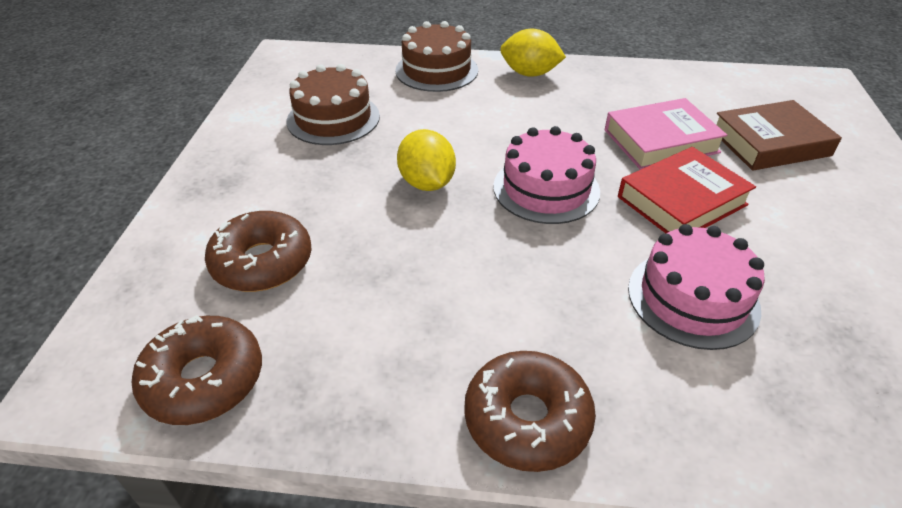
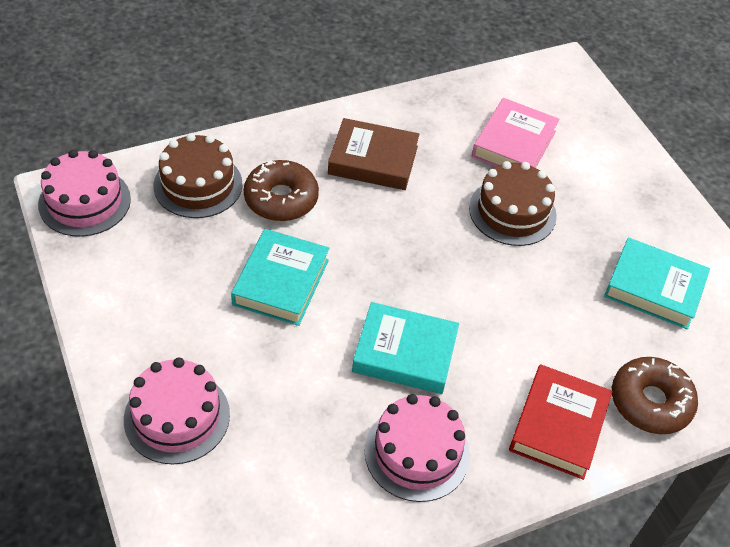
brown donut: [132,315,262,425] [205,211,312,292] [464,351,596,472] = 3 -> [244,160,319,221] [612,357,698,434] = 2
pink cake: [493,126,600,224] [628,224,765,350] = 2 -> [38,150,131,237] [124,358,230,465] [365,394,470,502] = 3
turquoise book: none = 0 -> [231,229,329,326] [352,302,459,394] [604,238,710,329] = 3
yellow lemon: [397,129,456,191] [500,29,566,77] = 2 -> none = 0

